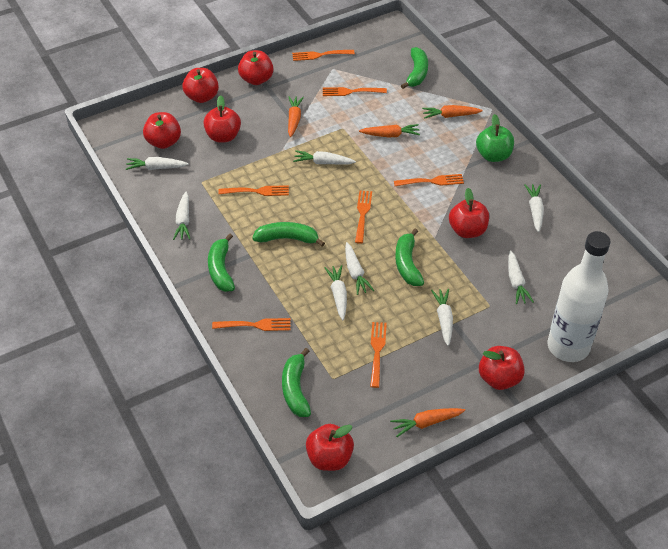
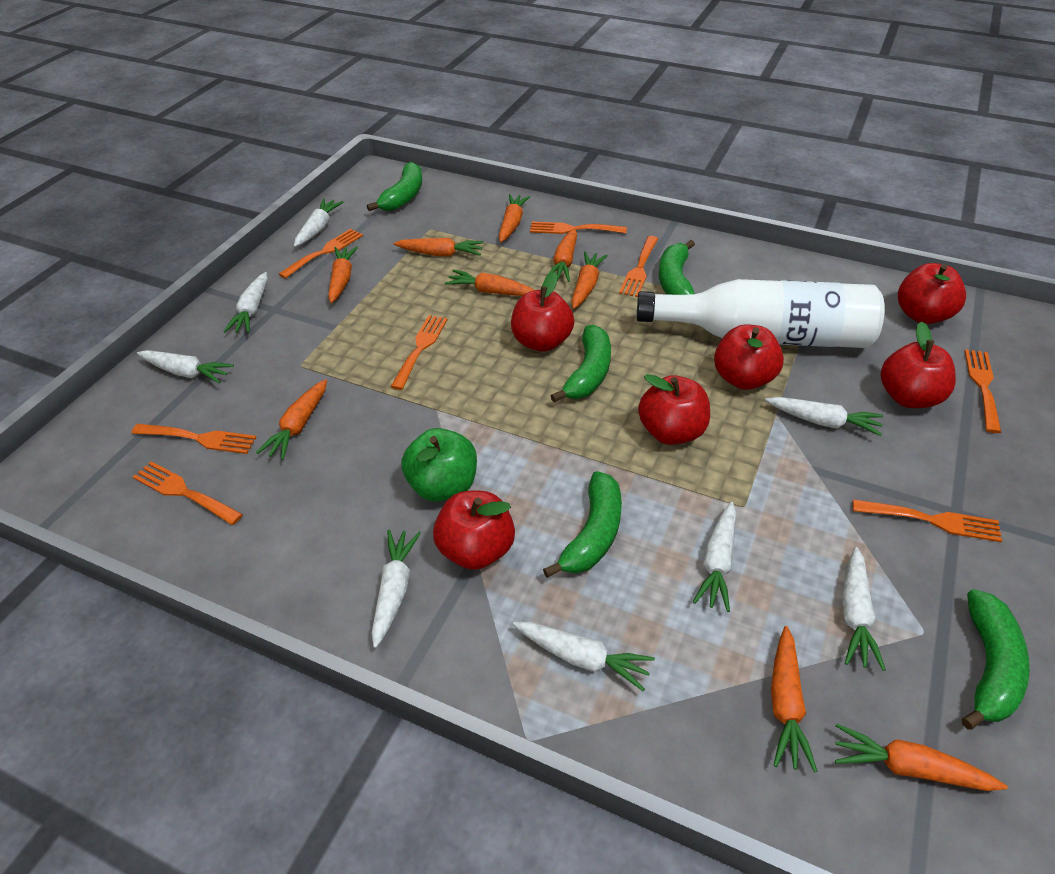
orange carrot: [288,96,304,137] [359,124,420,137] [390,408,465,437] [422,105,483,119] = 4 -> [256,379,327,460] [328,246,358,303] [394,238,484,257] [445,270,534,296] [499,194,530,242] [545,228,577,282] [572,251,608,309] [771,626,817,772] [835,723,1008,791] = 9
orange fork: [212,318,290,331] [219,185,289,196] [292,50,355,61] [323,87,387,96] [355,190,372,244] [370,322,387,388] [394,174,464,186] = 7 -> [132,424,257,454] [133,461,243,525] [279,229,363,279] [391,315,448,390] [530,221,627,234] [619,236,658,297] [852,499,1002,542] [965,349,1001,433] = 8
red apple: [143,112,181,149] [182,68,219,103] [203,95,241,143] [238,50,274,85] [306,424,354,471] [449,188,489,238] [479,346,525,390] = 7 -> [433,491,515,570] [511,272,574,352] [638,374,710,445] [714,324,784,390] [881,321,956,408] [898,263,966,324] = 6

